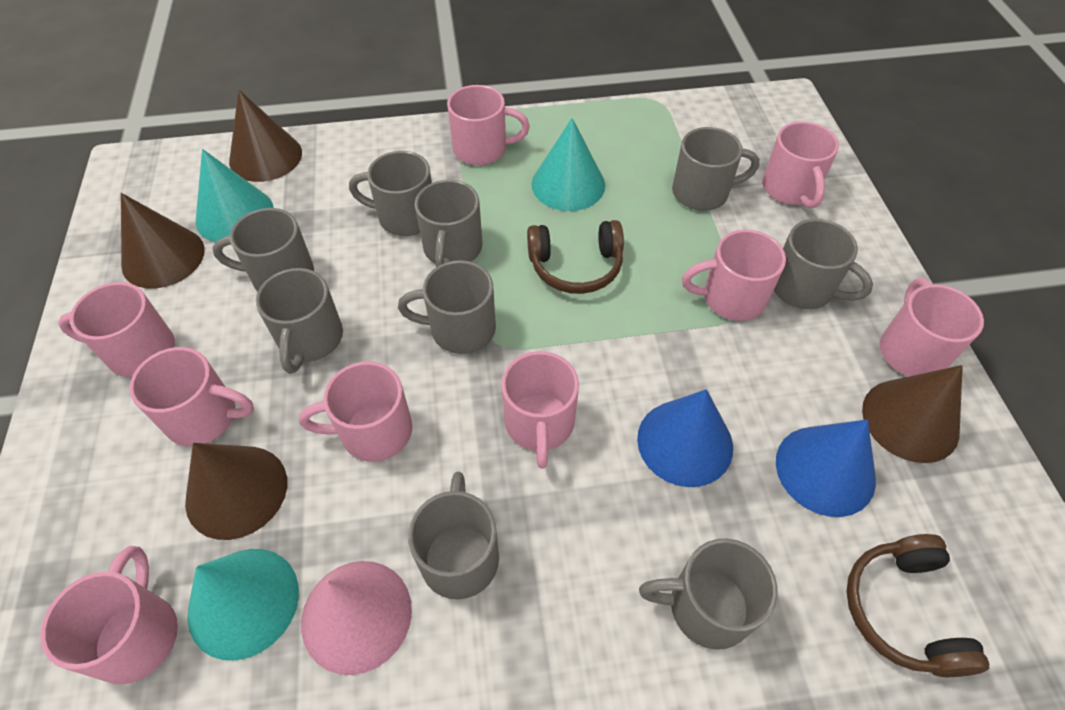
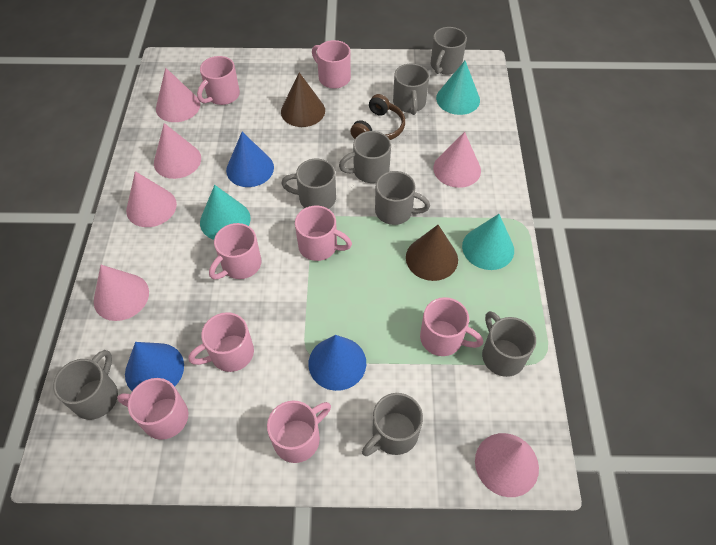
blue cone: [637,389,733,487] [776,419,876,517] = 2 -> [125,342,184,391] [226,132,274,187] [308,335,366,391] = 3
brown cone: [121,193,205,289] [185,443,287,540] [229,90,302,182] [862,365,963,463] = 4 -> [281,72,325,127] [406,225,458,281] = 2
brown headphones: [527,220,624,294] [846,534,989,677] = 2 -> [350,94,405,140] = 1
grey mug: [212,208,314,291] [256,268,343,374] [349,151,432,236] [398,260,496,354] [408,472,499,599] [415,180,482,267] [639,538,778,650] [672,127,760,211] [774,219,873,309] = 9 -> [53,350,118,420] [281,159,336,209] [339,131,391,183] [362,393,423,456] [375,171,430,225] [393,63,429,115] [430,27,467,74] [482,311,536,377] = 8
pink cone: [301,561,412,675] = 1 -> [94,265,149,321] [126,171,177,227] [154,123,201,179] [156,68,200,122] [433,132,481,188] [475,433,539,497] = 6
pink mug: [40,546,178,684] [58,282,175,377] [129,347,254,446] [299,361,412,462] [447,85,530,166] [501,351,579,468] [682,230,786,321] [762,121,839,209] [880,278,984,377] = 9 -> [117,378,188,440] [188,312,254,372] [197,56,240,105] [209,223,261,279] [267,400,331,463] [295,206,352,261] [312,40,351,89] [420,297,483,356] = 8

